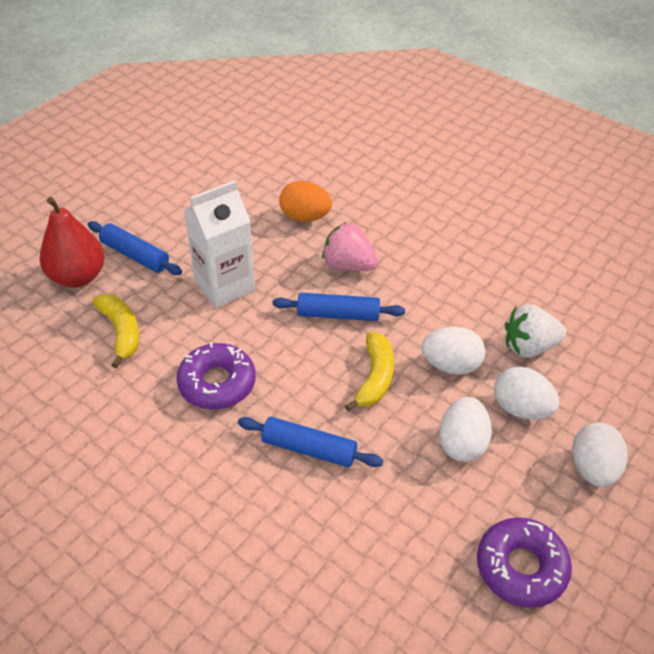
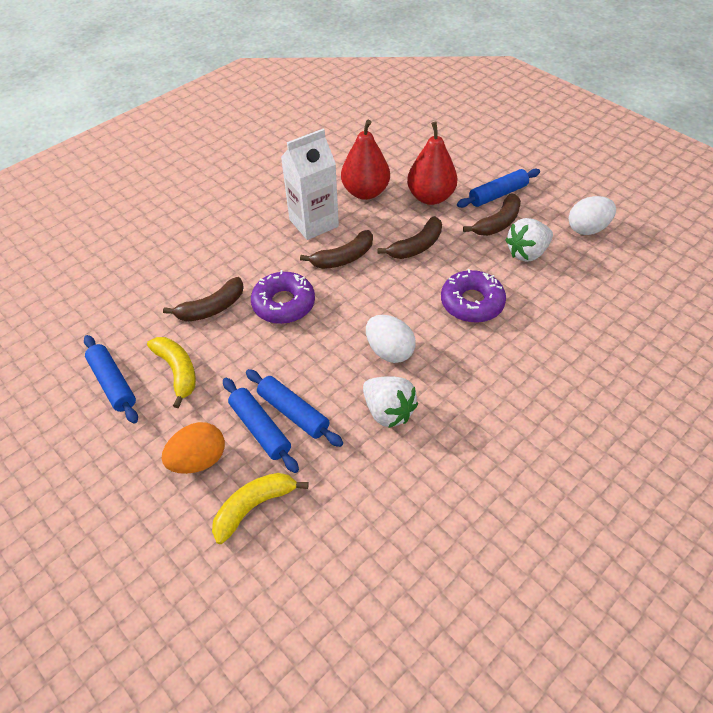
blue rolling pin: [88,221,182,275] [238,417,383,467] [273,293,405,321] = 3 -> [84,335,138,424] [223,378,299,473] [246,369,343,447] [457,169,540,208] = 4
brown banana: none = 0 -> [163,277,244,322] [300,230,373,269] [378,216,442,259] [463,193,521,236] = 4
pink strawberry: [322,222,378,271] = 1 -> none = 0
red pear: [39,197,104,288] = 1 -> [341,120,390,200] [407,122,458,205] = 2
white egg: [422,327,485,375] [439,397,492,462] [494,367,559,420] [572,422,628,487] = 4 -> [366,315,416,363] [569,196,616,235] = 2
white strawberry: [505,304,566,358] = 1 -> [363,376,418,428] [505,218,553,262] = 2

